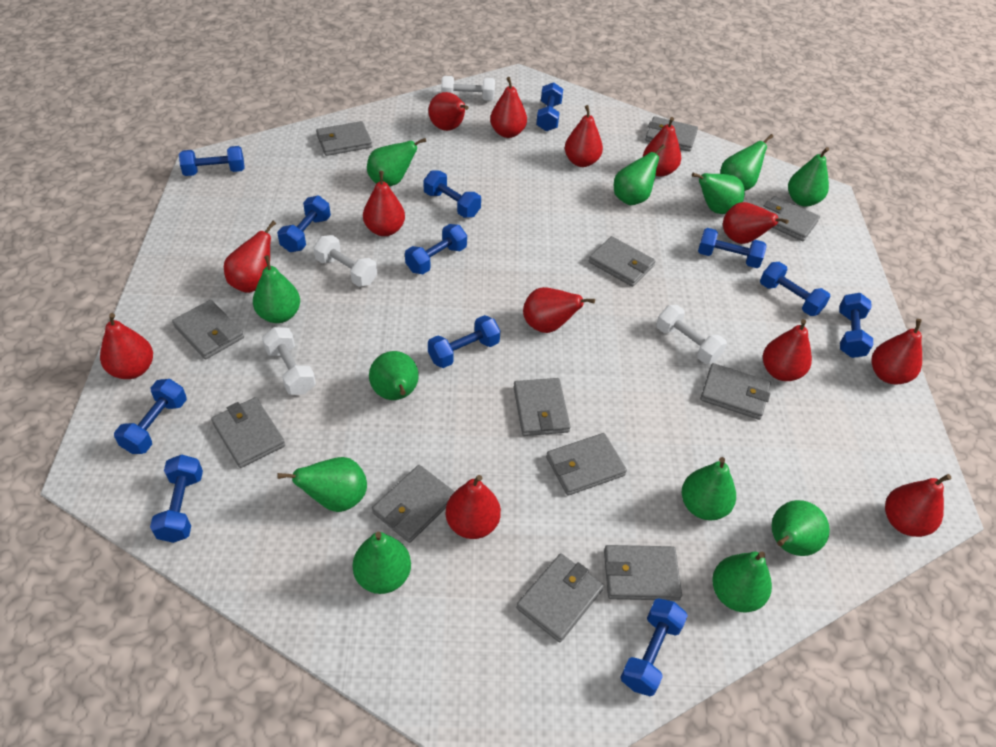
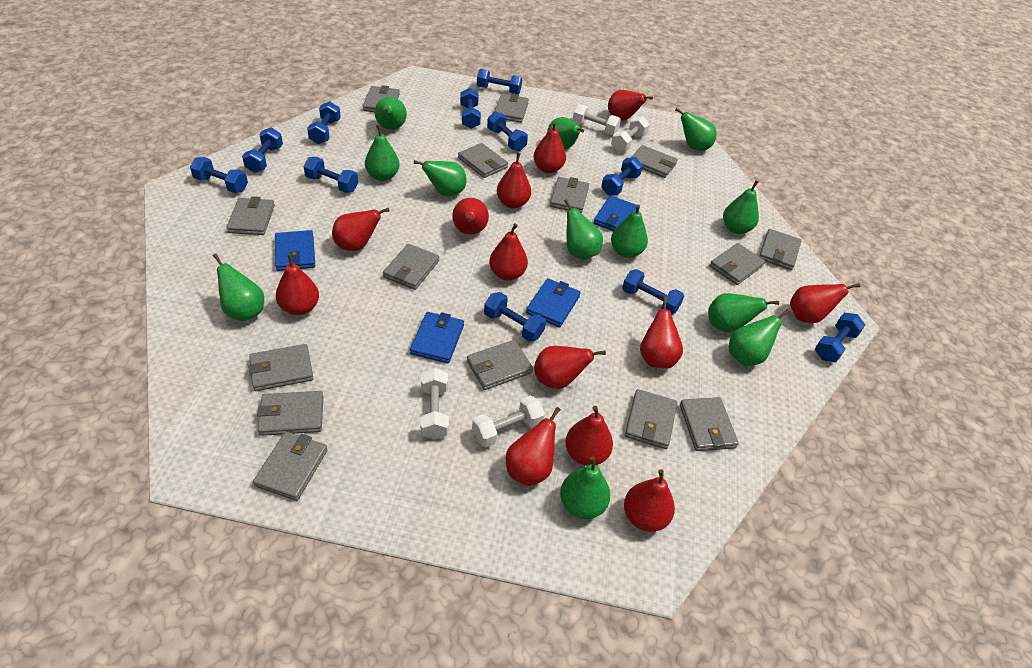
blue dumbbell: [114,379,187,454] [150,455,203,543] [179,146,245,176] [277,195,331,252] [405,224,467,274] [423,170,481,218] [428,315,500,368] [536,82,563,131] [620,598,688,696] [698,228,767,268] [760,262,831,316] [839,293,873,358] = 12 -> [190,157,248,193] [242,127,283,173] [303,157,358,193] [307,101,341,144] [460,88,481,129] [477,69,522,94] [484,292,546,342] [487,111,528,151] [601,157,643,196] [622,269,684,315] [815,313,865,362] = 11
blue wallet: none = 0 -> [275,230,315,271] [410,312,464,363] [526,278,581,327] [594,195,639,231] = 4
grey wallet: [172,300,244,359] [211,397,285,468] [316,121,372,156] [372,465,455,543] [513,378,570,436] [516,554,604,642] [546,433,627,496] [589,236,655,287] [604,545,682,601] [645,116,698,152] [700,363,771,420] [763,196,820,241] = 12 -> [226,196,275,235] [248,344,313,391] [253,432,328,501] [257,391,323,436] [363,85,400,112] [383,244,439,290] [458,143,508,178] [467,340,533,390] [494,94,529,123] [550,177,589,213] [625,389,677,449] [632,145,678,178] [680,397,739,451] [710,243,765,285] [759,229,802,270] = 15

